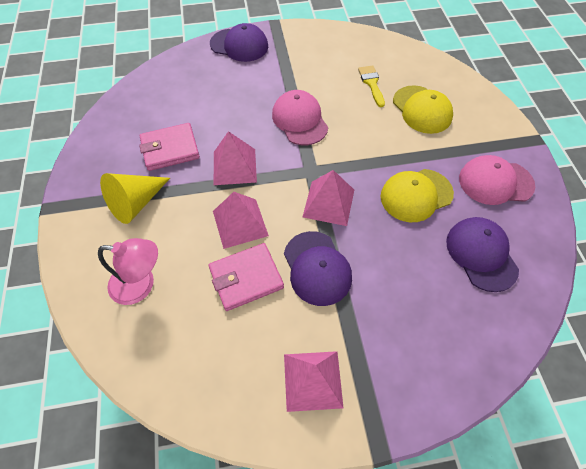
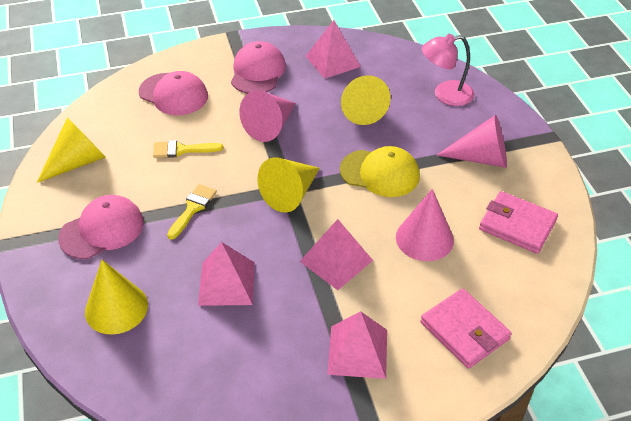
pink cap: [272,90,328,145] [459,155,535,205] = 2 -> [58,195,144,259] [139,71,208,116] [231,41,286,94] = 3
pink cone: none = 0 -> [240,90,296,142] [396,189,454,261] [437,115,507,168] = 3
purple cap: [210,23,268,62] [284,231,352,306] [446,217,519,292] = 3 -> none = 0
yellow brush: [358,65,385,107] = 1 -> [153,140,223,158] [167,184,217,239] = 2
yellow cap: [381,169,454,222] [393,85,453,134] = 2 -> [340,146,420,197] = 1
yellow cone: [100,173,170,224] = 1 -> [37,117,106,183] [85,260,148,334] [258,157,320,213] [341,75,391,125] = 4

